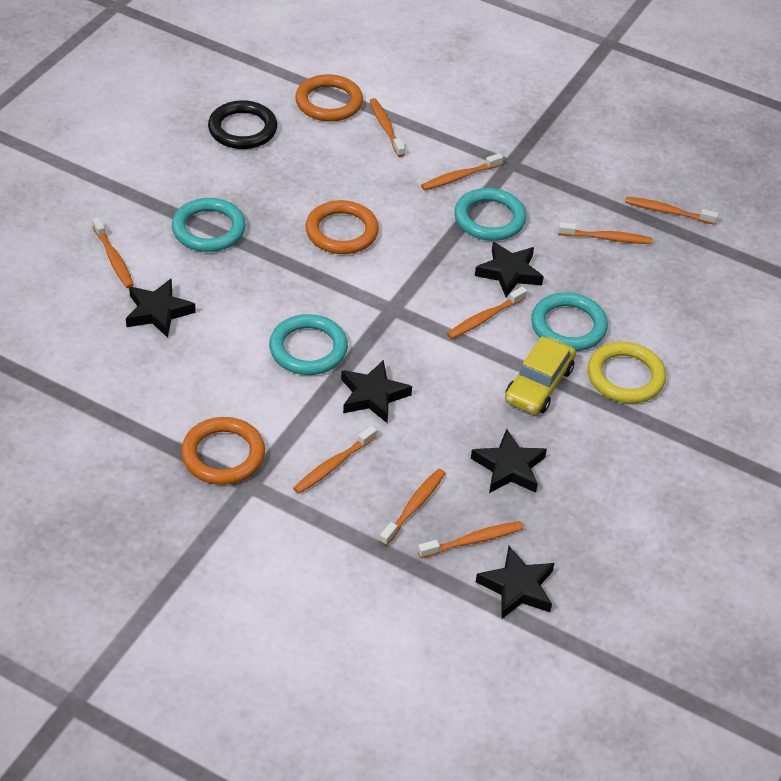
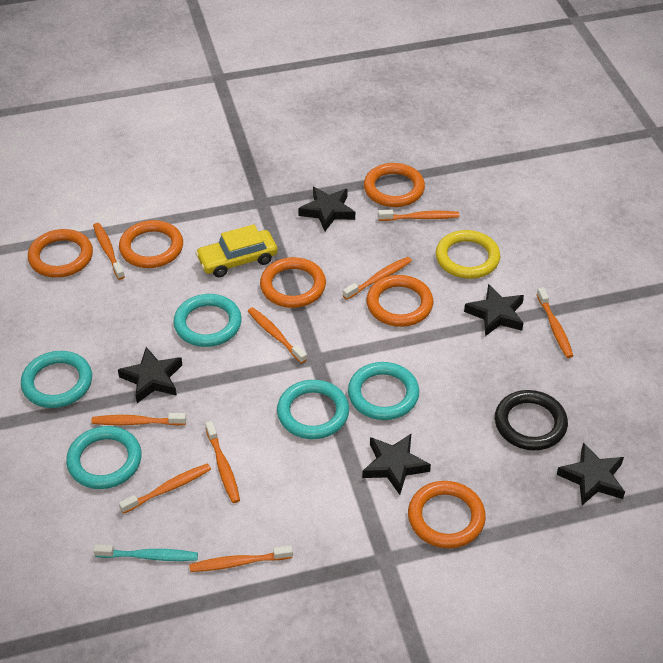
orange ring: [181,417,265,485] [295,74,363,122] [305,200,379,254] = 3 -> [28,229,93,278] [119,220,183,268] [260,257,326,308] [364,163,425,207] [366,275,433,327] [408,481,486,548] = 6
turquoise ring: [172,198,246,252] [269,314,348,375] [454,188,526,241] [531,293,608,351] = 4 -> [21,351,92,408] [66,426,142,489] [173,294,242,347] [277,380,349,439] [348,362,419,420] = 5
turquoise toothbrush: none = 0 -> [93,544,198,561] = 1

